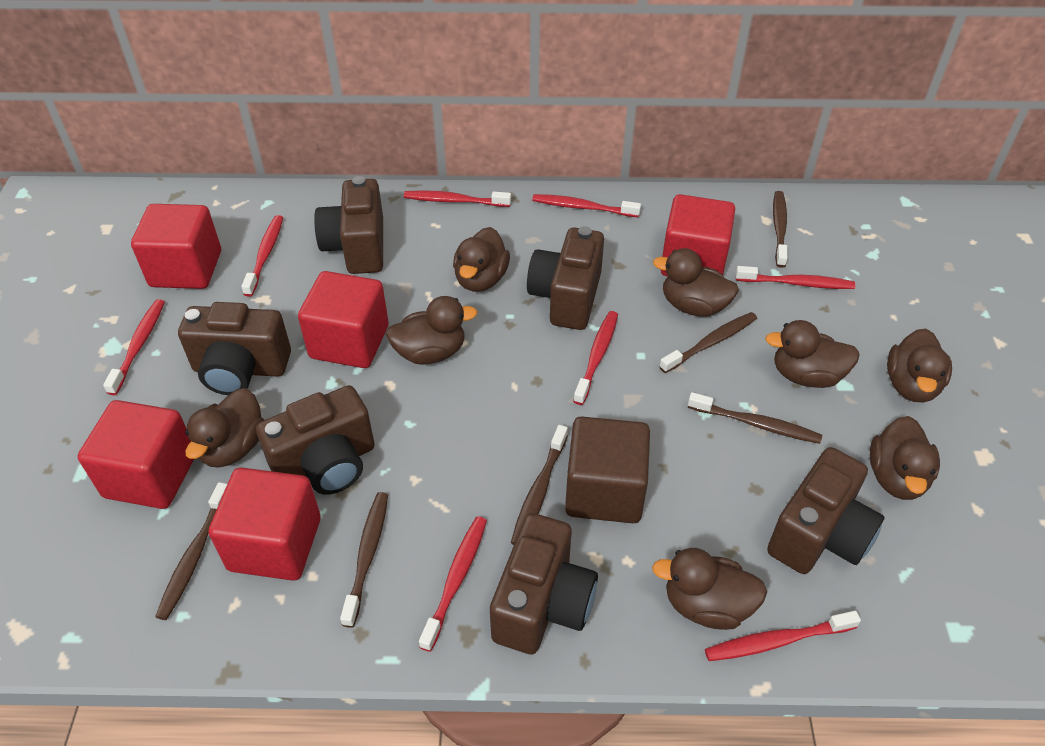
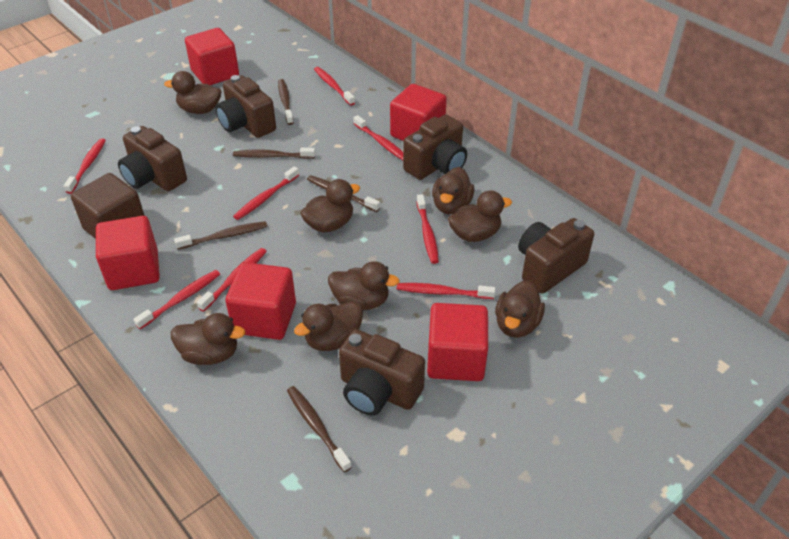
brown camera: [178,302,291,395] [256,385,375,495] [314,176,383,274] [490,513,598,654] [527,226,604,330] [767,447,884,574] = 6 -> [118,126,187,191] [215,75,276,138] [339,329,425,415] [403,115,467,180] [518,218,594,294] = 5
brown toothbrush: [155,482,227,620] [340,492,388,628] [511,425,568,545] [659,312,757,373] [688,392,822,444] [773,191,788,268] = 6 -> [174,221,268,250] [233,147,315,159] [278,79,294,125] [287,386,352,472] [307,175,380,212] = 5

